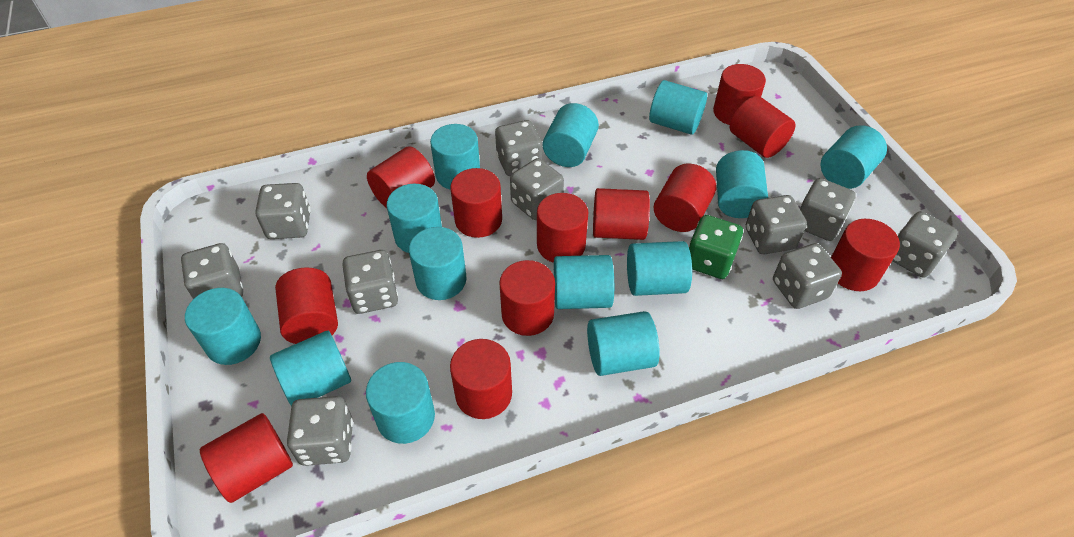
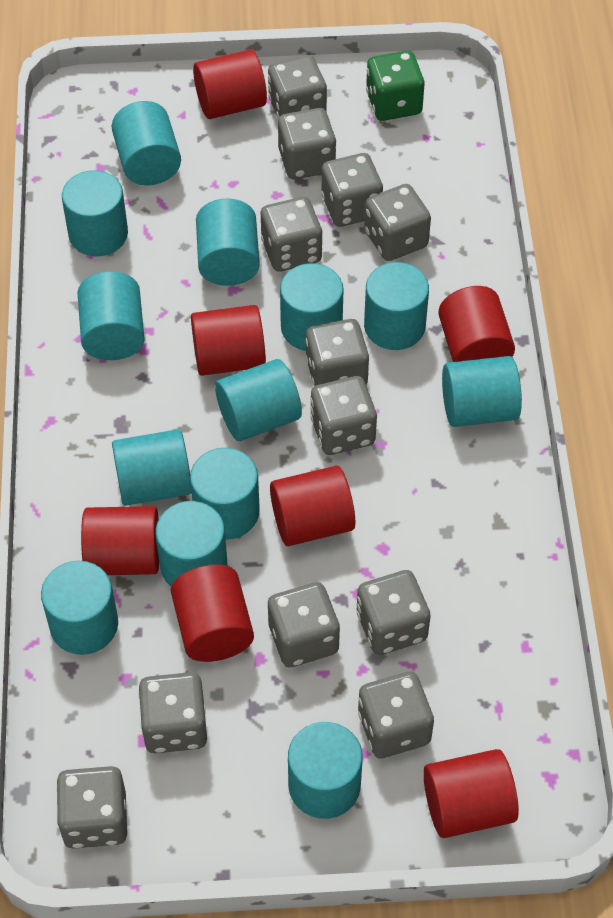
grey dice: [181,243,243,299] [255,183,311,239] [287,396,353,466] [342,250,398,314] [495,120,542,176] [510,158,564,220] [746,195,807,254] [773,243,842,309] [800,178,856,241] [892,211,958,278] = 10 -> [56,766,127,849] [138,672,207,754] [261,197,322,272] [268,55,327,119] [268,582,340,667] [278,108,336,179] [306,319,369,386] [310,376,377,455] [321,153,383,227] [357,570,431,655] [358,671,434,759] [364,184,431,261] = 12
red cylinder: [200,413,293,503] [275,267,338,344] [367,146,435,208] [450,168,502,238] [450,339,512,419] [499,260,555,336] [537,193,589,263] [593,188,650,240] [654,164,716,232] [713,64,766,125] [730,96,796,158] [831,219,900,291] = 12 -> [81,506,159,575] [171,564,254,662] [191,305,266,376] [193,50,267,119] [270,466,355,546] [423,749,519,838] [438,286,515,362] = 7

